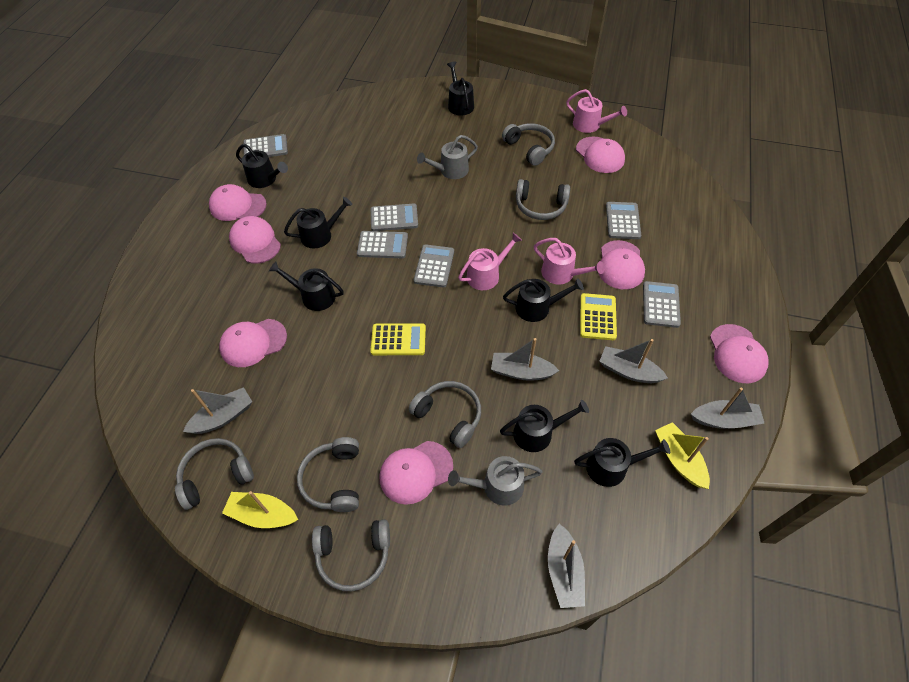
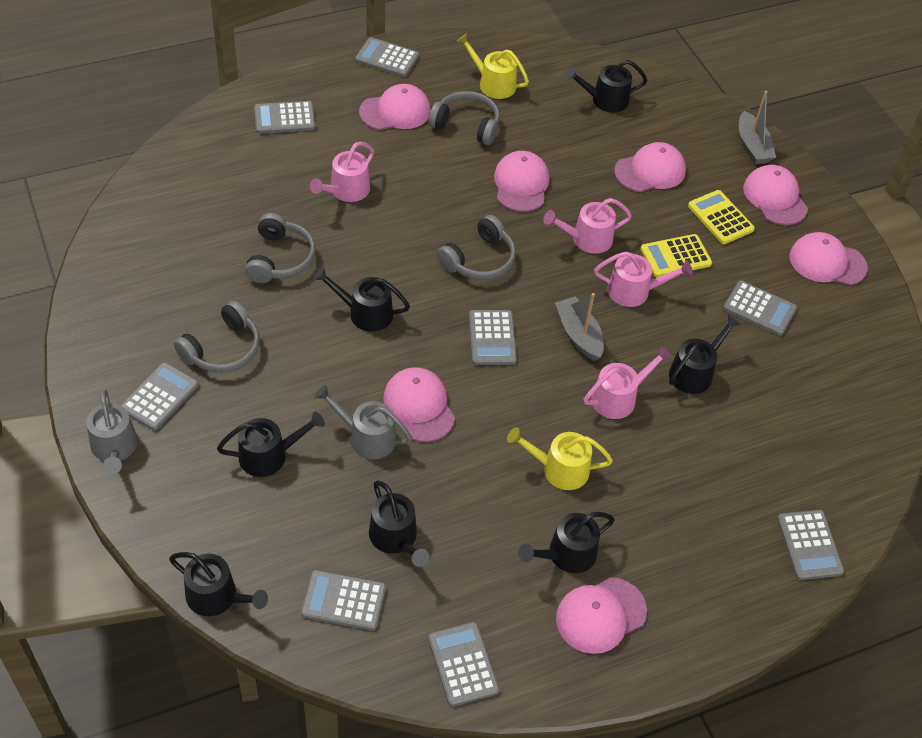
grey boat: [183,387,252,434] [491,338,559,381] [548,524,585,608] [599,339,668,383] [691,388,765,429] = 5 -> [555,293,604,361] [739,91,776,164] = 2
grey calculator: [243,134,288,157] [357,231,408,258] [371,204,418,231] [414,244,454,288] [606,202,641,239] [643,281,681,328] = 6 -> [120,362,199,431] [254,101,316,134] [301,570,386,631] [355,37,419,77] [428,622,499,707] [469,310,517,365] [723,281,797,336] [777,510,844,580] = 8
grey headphones: [175,438,254,510] [297,437,359,512] [312,519,390,591] [408,381,481,448] [502,123,555,166] [516,179,570,220] = 6 -> [174,301,260,373] [245,213,316,283] [429,91,500,145] [437,215,516,280] = 4
pink watering can: [458,233,522,290] [534,238,605,284] [566,89,627,133] = 3 -> [310,142,374,202] [543,198,632,254] [584,346,672,419] [594,252,693,307] = 4
yellow boat: [222,491,298,528] [655,422,710,489] = 2 -> none = 0
yellow watering can: none = 0 -> [456,33,529,99] [507,427,613,490] = 2

